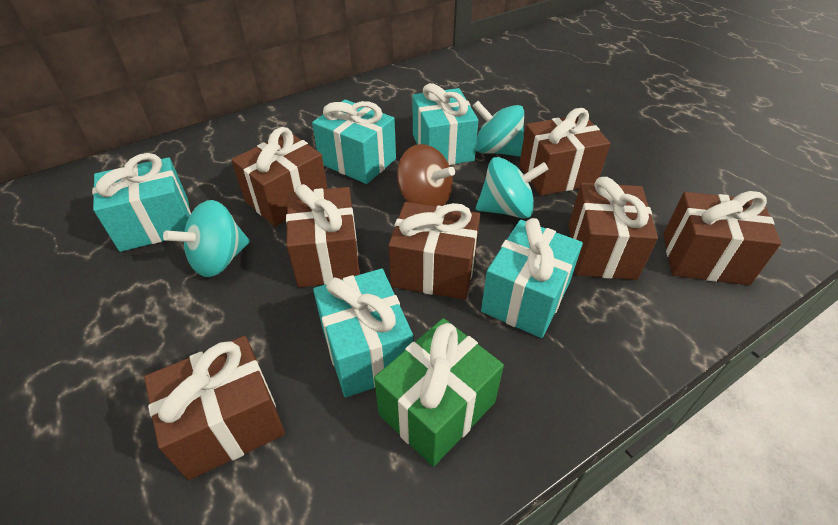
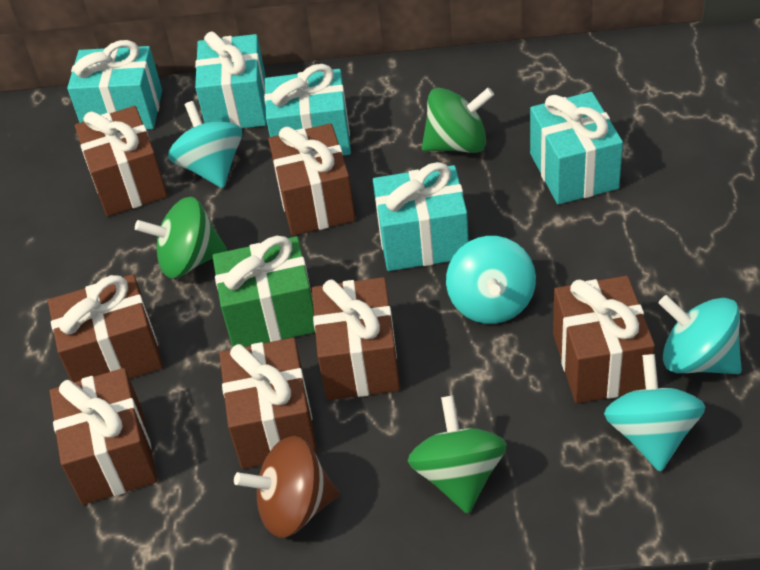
green spinning top: none = 0 -> [135,197,227,278] [408,395,507,514] [422,87,494,153] = 3
turquoise spinning top: [163,200,250,277] [473,101,524,157] [476,157,549,219] = 3 -> [168,101,242,188] [446,236,536,324] [604,354,706,472] [659,295,742,374] = 4

